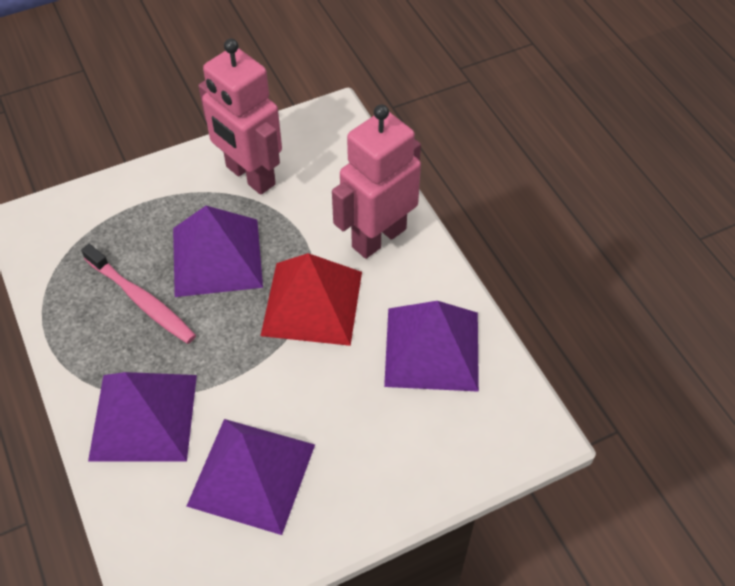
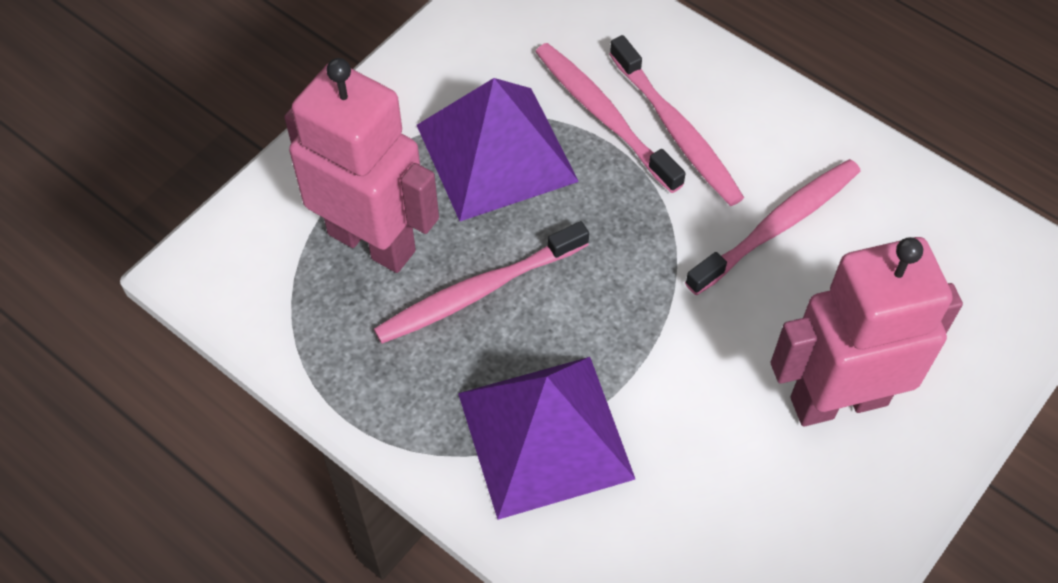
pink toothbrush: [81,244,196,344] = 1 -> [374,221,589,344] [536,43,686,193] [609,35,744,206] [685,159,861,295] = 4
purple pyramid: [88,372,197,462] [173,206,263,297] [186,419,315,535] [384,301,479,392] = 4 -> [417,78,579,221] [458,357,635,520] = 2
red pyramid: [261,253,362,346] = 1 -> none = 0

